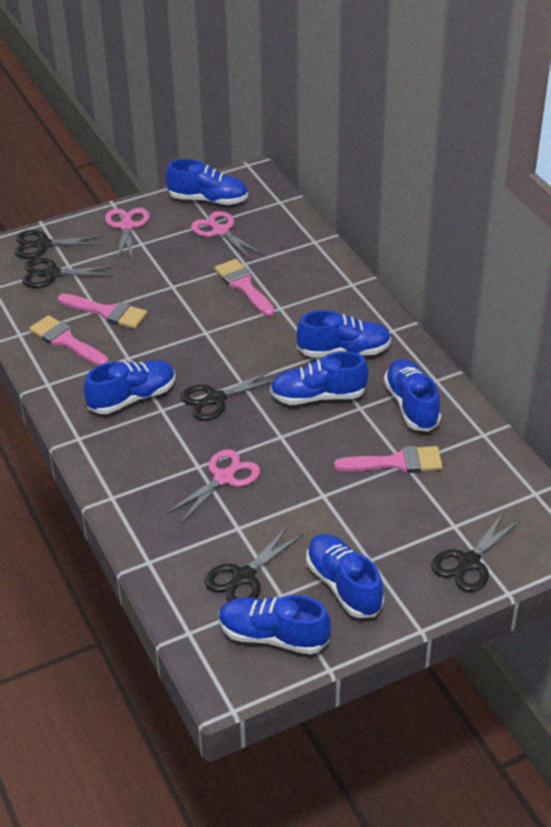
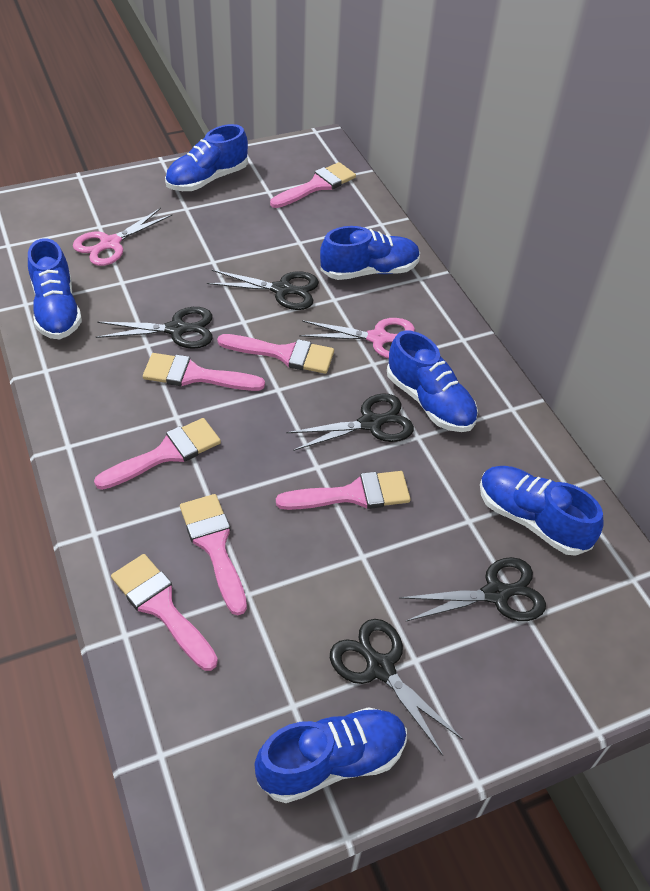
blue shoe: [84,360,176,414] [166,159,248,205] [219,595,331,655] [270,351,368,405] [296,310,391,357] [306,534,384,618] [384,359,441,432] = 7 -> [28,238,82,340] [165,124,248,191] [255,707,407,803] [320,226,420,280] [387,331,478,432] [480,466,604,556] = 6
pink brush: [29,315,108,366] [58,294,147,329] [214,259,275,316] [334,446,442,473] = 4 -> [94,418,221,490] [111,554,218,671] [143,353,265,391] [180,494,247,615] [217,334,334,374] [270,162,356,208] [276,471,411,510] = 7
pink scissors: [105,208,150,261] [166,449,260,524] [191,211,265,261] = 3 -> [73,208,172,266] [299,318,415,359] = 2

